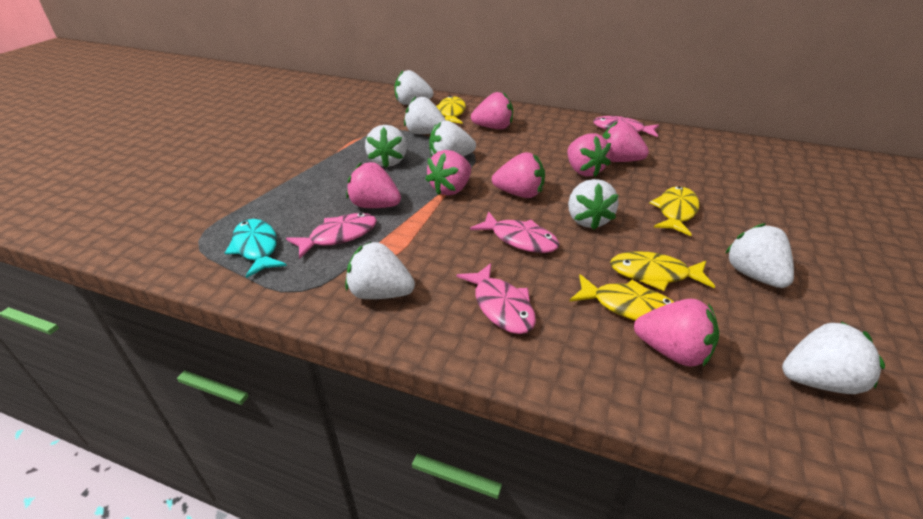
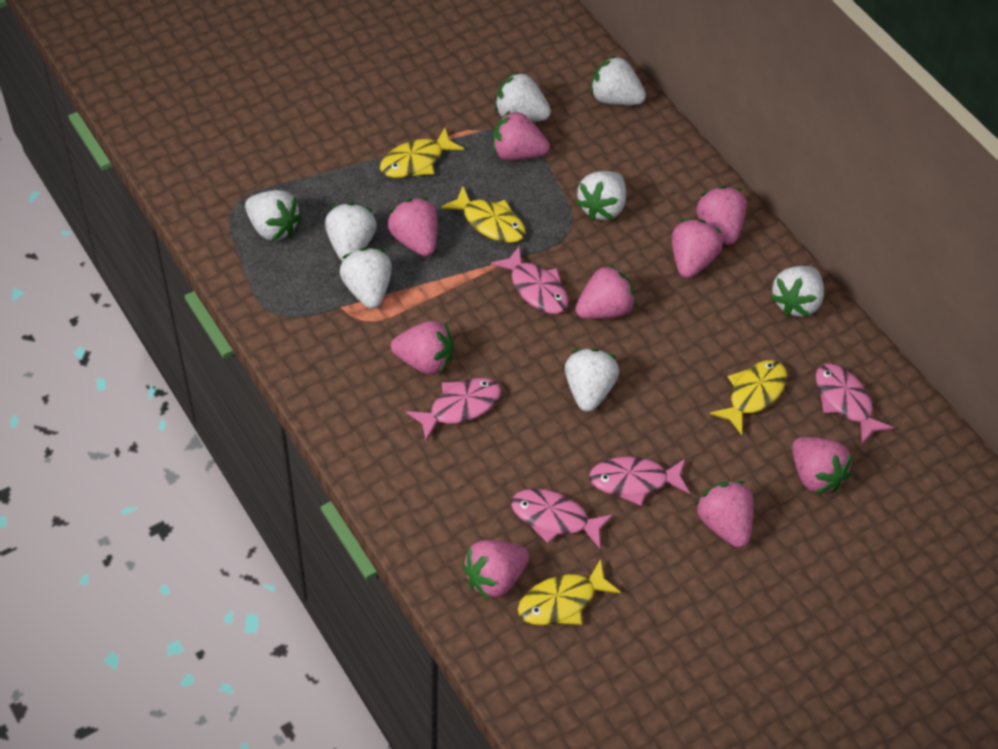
pink fish: [286,213,377,259] [457,263,536,334] [470,211,559,253] [593,116,659,137] = 4 -> [406,378,501,441] [491,246,568,314] [511,489,613,549] [589,457,690,506] [815,364,894,444] = 5
pink strawberry: [346,162,401,208] [425,150,471,196] [471,92,513,129] [492,152,545,198] [567,133,611,177] [603,121,649,162] [634,299,719,367] = 7 -> [387,198,438,256] [391,321,453,375] [462,540,529,600] [493,110,550,160] [575,264,636,319] [672,219,723,278] [695,481,754,548] [696,186,747,245] [792,437,852,494] = 9
turquoise fish: [225,219,287,278] = 1 -> none = 0

